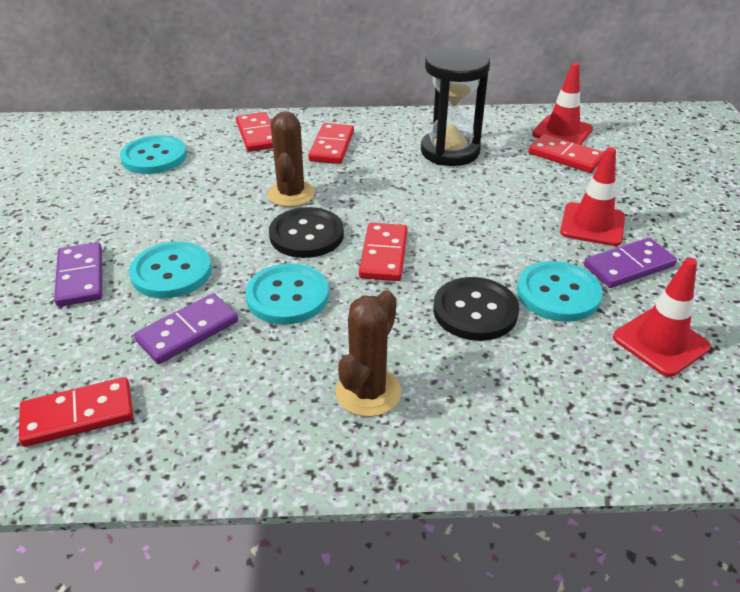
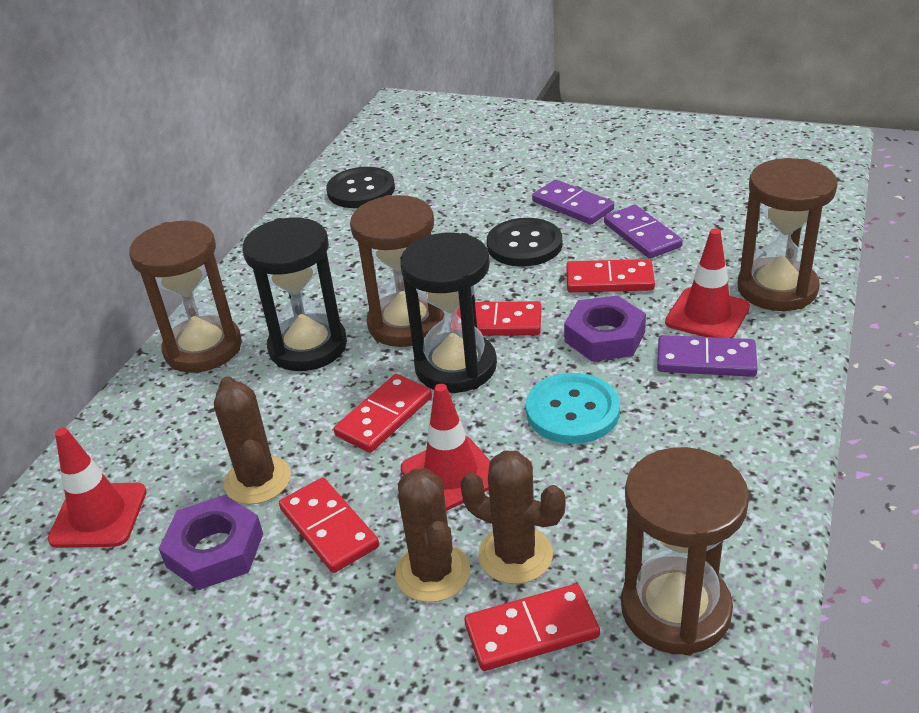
black hourglass: [421,46,490,166] = 1 -> [243,217,347,371] [400,233,497,393] = 2
brown cactus: [267,111,315,207] [336,290,401,417] = 2 -> [214,376,291,504] [395,468,470,602] [460,450,566,584] = 3
brown hourglass: none = 0 -> [129,221,242,373] [350,195,444,347] [621,447,749,655] [738,158,838,311] = 4
purple nut: none = 0 -> [159,495,263,590] [564,295,646,361] = 2
turquoise button: [120,135,187,174] [129,242,212,298] [245,263,329,325] [517,261,602,322] = 4 -> [526,373,620,444] = 1

